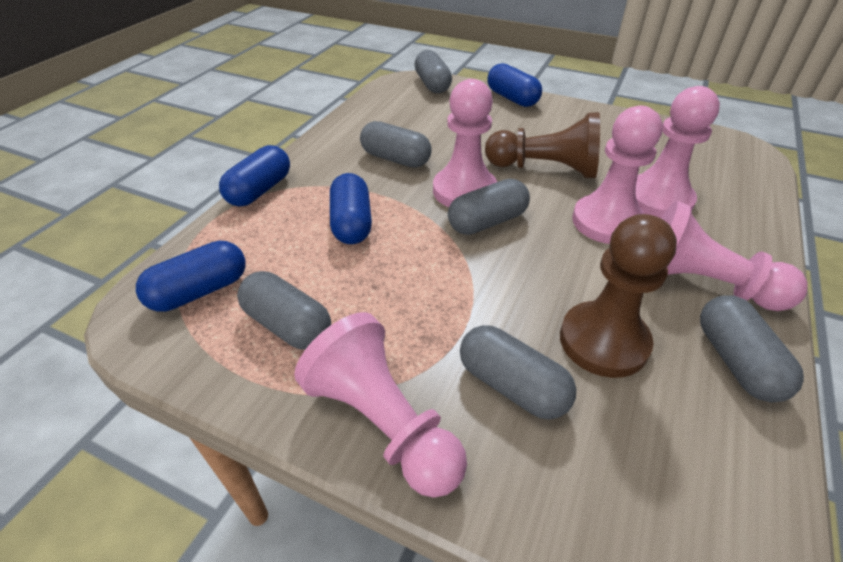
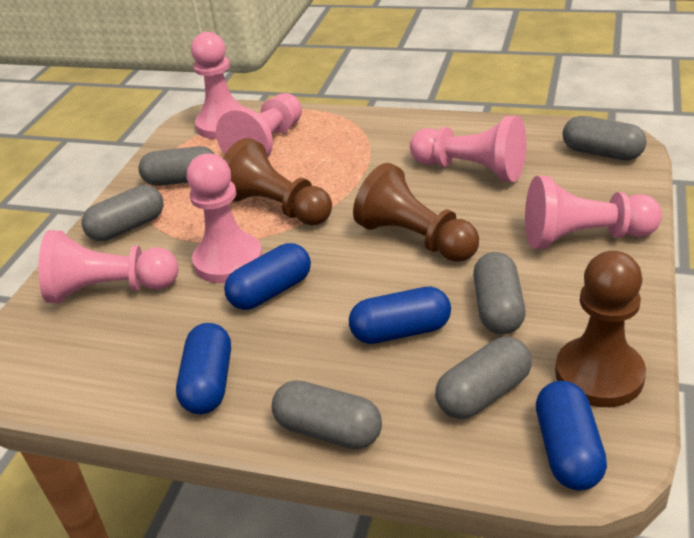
brown pawn: [485,112,600,178] [560,214,677,378] = 2 -> [223,138,332,226] [353,163,479,262] [555,251,646,407] = 3
pink pawn: [294,312,467,498] [433,79,497,207] [572,106,663,244] [635,86,720,218] [661,201,808,311] = 5 -> [38,230,179,303] [187,154,263,283] [191,32,245,139] [216,93,302,158] [410,116,526,182] [525,176,662,249] = 6

